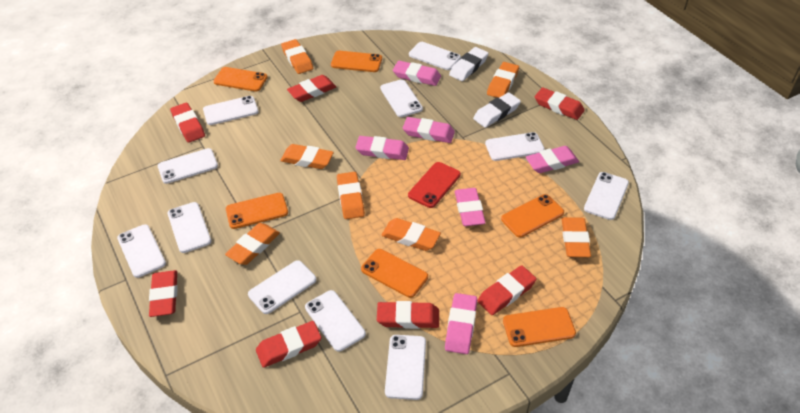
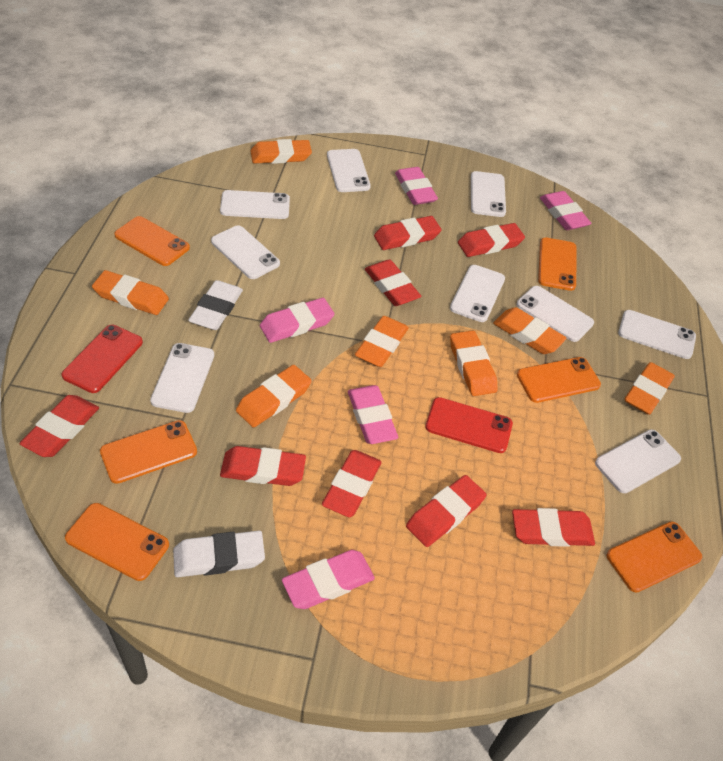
pink eraser: [355,136,409,160] [393,61,441,86] [403,117,455,143] [445,293,477,354] [455,188,486,226] [526,146,579,173] = 6 -> [260,298,335,343] [282,550,375,609] [348,385,398,444] [395,167,438,205] [540,191,591,230] = 5
red eraser: [149,270,178,317] [170,103,205,143] [256,321,321,368] [287,75,336,102] [377,301,439,329] [477,265,537,315] [535,87,585,120] = 7 -> [20,395,99,457] [220,446,306,486] [322,450,382,517] [365,259,421,306] [374,216,441,250] [406,475,486,547] [458,223,525,257] [512,508,595,547] = 8
red phone: [408,162,461,208] = 1 -> [61,325,143,393] [425,397,513,453] = 2
white phone: [117,224,166,278] [158,148,218,184] [168,202,211,253] [203,96,258,125] [248,260,316,314] [305,290,366,352] [380,79,423,117] [385,335,426,400] [409,42,461,70] [485,132,545,161] [584,172,629,220] = 11 -> [150,343,214,413] [211,225,280,279] [220,190,290,219] [327,149,371,192] [450,265,505,322] [471,171,506,217] [517,286,594,342] [595,429,681,493] [618,310,696,359] = 9

